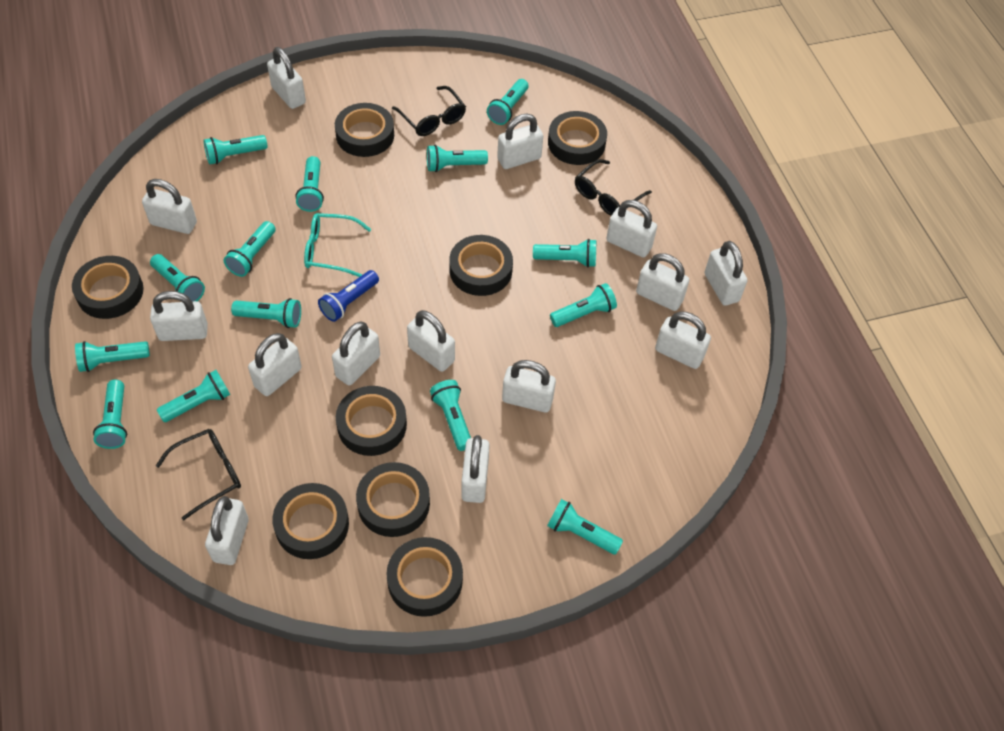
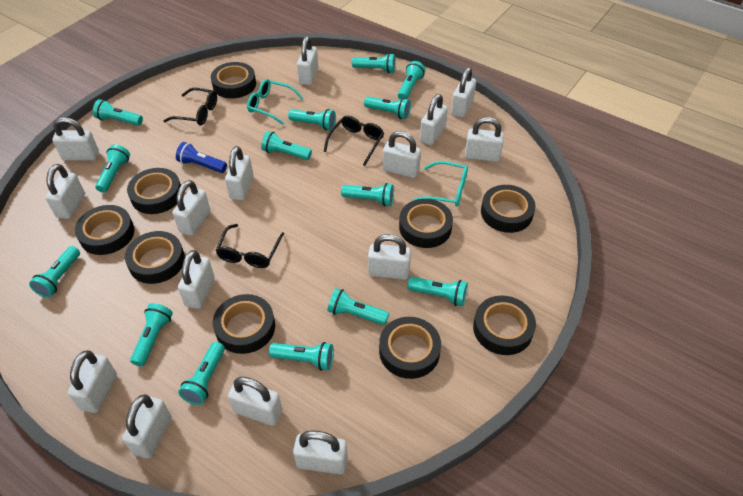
black tape: [72,256,144,319] [272,483,349,559] [335,103,394,157] [336,386,407,456] [356,462,430,537] [387,537,463,617] [449,235,513,296] [548,111,607,165] = 8 -> [75,205,134,255] [125,231,185,284] [127,168,181,214] [211,62,256,99] [213,294,275,354] [379,317,441,379] [399,199,453,248] [473,295,536,355] [481,185,535,233] = 9
turquoise glasses: [304,213,371,277] = 1 -> [247,79,304,125] [413,161,468,207] = 2
white padlock: [142,179,197,234] [150,291,208,341] [205,496,249,565] [248,333,302,396] [267,47,306,109] [332,322,380,385] [407,310,455,372] [461,435,490,503] [497,114,543,169] [502,360,556,412] [606,200,657,258] [636,253,689,311] [655,312,711,369] [705,241,747,306] = 14 -> [45,164,85,219] [52,117,99,161] [68,350,117,413] [122,394,171,459] [172,180,210,236] [178,250,215,309] [225,146,254,201] [228,377,282,426] [293,430,348,475] [297,36,318,85] [368,234,411,280] [383,131,421,178] [420,94,448,145] [451,67,476,118] [465,117,504,162] = 15

